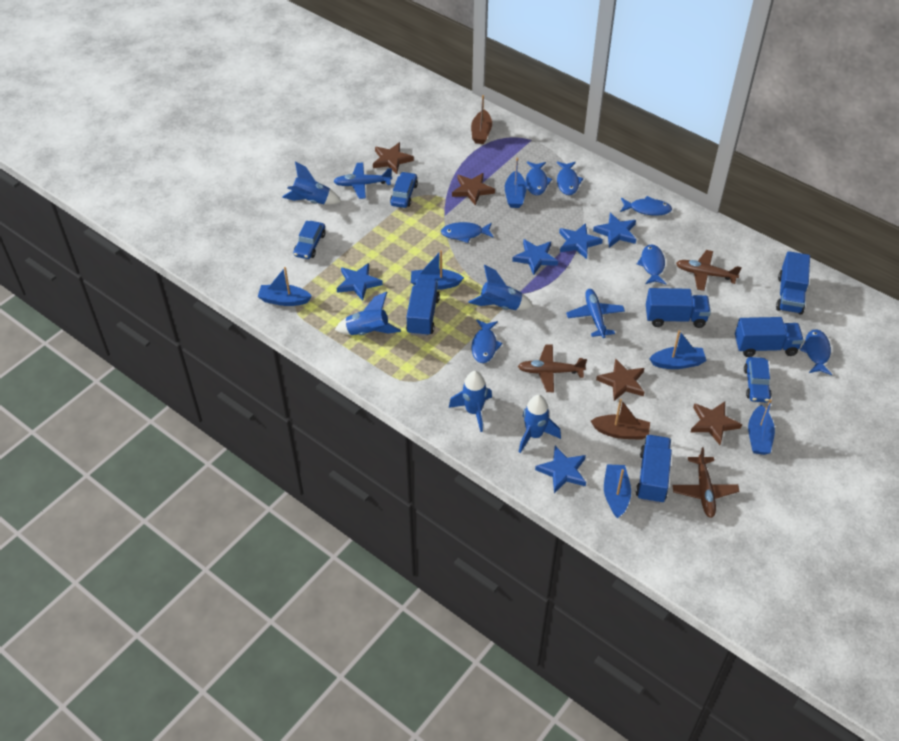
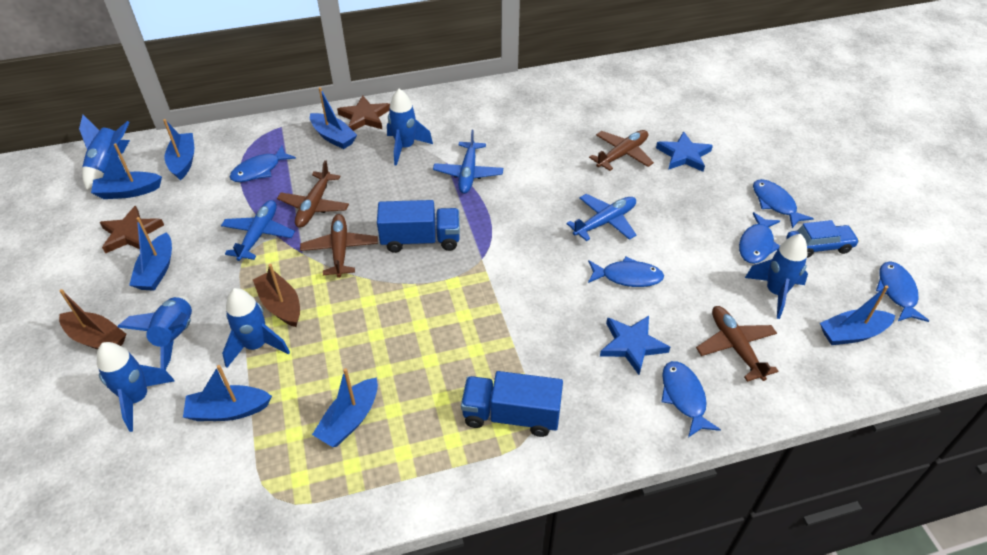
blue boat: [258,267,312,306] [411,250,464,290] [505,157,527,208] [604,464,631,518] [649,330,707,369] [748,399,775,455] = 6 -> [91,143,162,199] [129,217,172,291] [163,119,194,180] [183,365,272,421] [310,87,357,149] [312,368,378,447] [820,285,895,345] = 7
blue car: [293,221,325,259] [390,172,418,208] [744,357,772,403] = 3 -> [786,220,860,258] = 1
blue fish: [441,222,494,243] [472,320,503,363] [526,161,552,195] [557,162,584,195] [620,196,672,216] [637,244,667,284] [800,329,832,375] = 7 -> [230,146,296,182] [588,257,664,287] [661,361,721,437] [739,212,780,264] [753,179,814,228] [876,261,929,322] = 6
blue plane: [333,163,392,199] [566,289,625,338] = 2 -> [221,200,295,261] [433,130,503,194] [566,194,636,241] = 3
blue rocket: [282,161,341,205] [335,292,401,335] [449,371,492,432] [468,265,534,310] [519,395,561,453] = 5 -> [79,115,130,190] [97,342,174,432] [117,296,192,370] [222,288,290,368] [387,89,433,166] [745,234,808,319] = 6
blue star: [336,263,383,301] [512,239,558,275] [535,446,586,493] [559,223,603,259] [593,213,636,248] = 5 -> [600,316,670,375] [656,131,713,172] = 2
blue truck: [406,279,440,336] [636,435,672,504] [646,288,711,328] [735,317,804,357] [776,251,810,315] = 5 -> [377,200,460,253] [461,371,563,437] = 2
brown plane: [518,344,587,392] [672,447,740,518] [676,250,742,291] = 3 -> [277,160,349,228] [300,214,378,278] [589,130,654,171] [696,306,779,382] = 4
brown star: [373,142,414,174] [452,173,495,206] [596,358,644,401] [691,402,742,445] = 4 -> [100,206,164,254] [337,95,390,131] = 2

